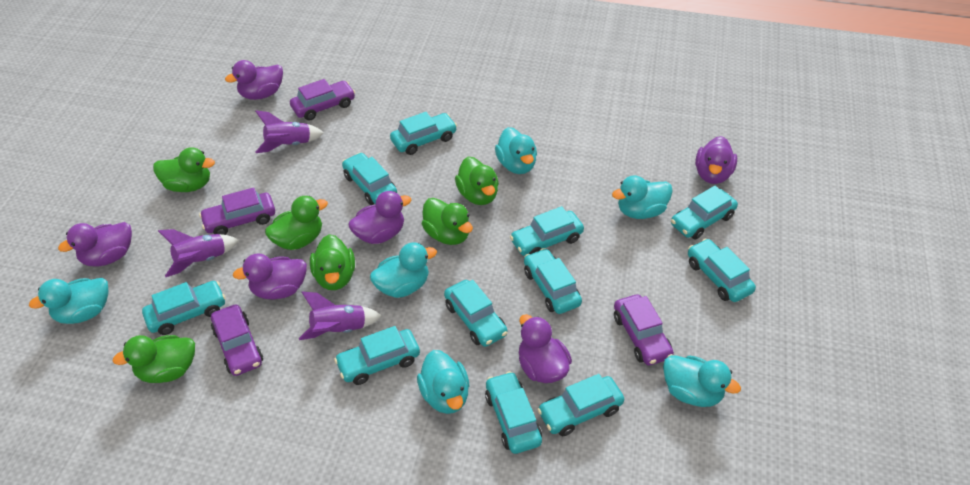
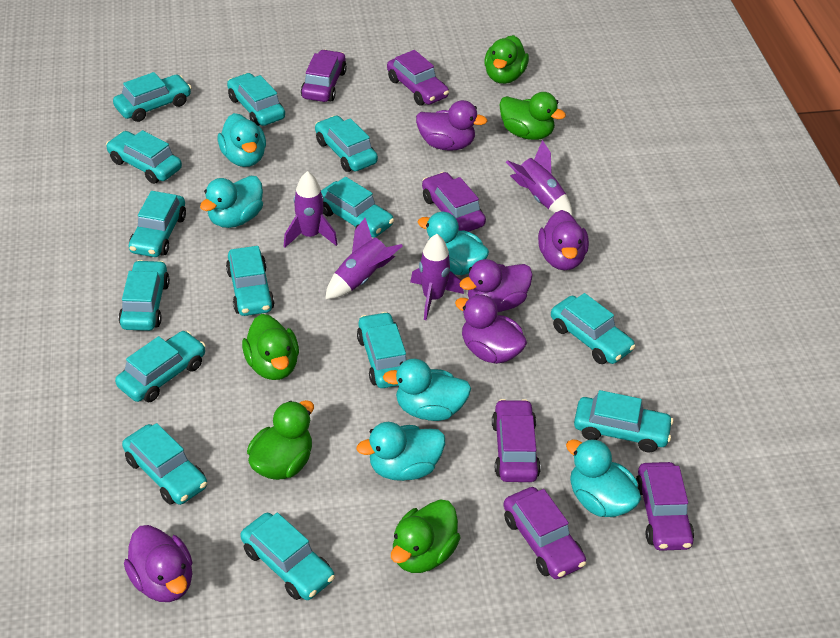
green duck: [112,335,195,383] [153,147,215,192] [265,196,328,250] [310,234,355,290] [422,198,473,245] [455,157,499,205] = 6 -> [242,314,299,380] [247,400,314,480] [391,500,461,573] [484,35,529,84] [499,92,566,140] = 5
purple car: [199,187,275,235] [211,304,263,376] [290,79,355,121] [614,294,674,365] = 4 -> [301,49,347,102] [387,50,449,106] [422,172,486,232] [492,399,541,482] [503,487,586,579] [636,462,694,551] = 6
purple duck: [58,222,132,266] [225,60,283,100] [232,253,307,299] [348,191,412,244] [519,314,572,383] [695,136,737,184] = 6 -> [124,525,193,602] [416,100,487,151] [455,294,527,364] [459,259,533,312] [538,210,589,270] = 5
purple rocket: [158,229,239,277] [255,111,324,153] [299,291,382,340] = 3 -> [284,171,338,248] [325,218,403,299] [410,234,464,320] [506,140,572,215] = 4
turquoise car: [142,281,226,335] [334,326,420,385] [342,152,397,205] [390,112,457,155] [444,280,508,347] [485,371,542,454] [510,206,584,256] [524,248,582,314] [537,374,624,436] [671,186,738,239] [688,238,756,302] = 11 -> [106,130,182,184] [113,72,192,122] [115,331,206,402] [118,260,170,331] [122,423,207,505] [129,191,186,257] [226,246,275,316] [227,73,285,126] [240,513,335,600] [315,115,378,172] [321,177,394,237] [357,312,407,388] [551,293,636,364] [574,390,673,453] = 14

